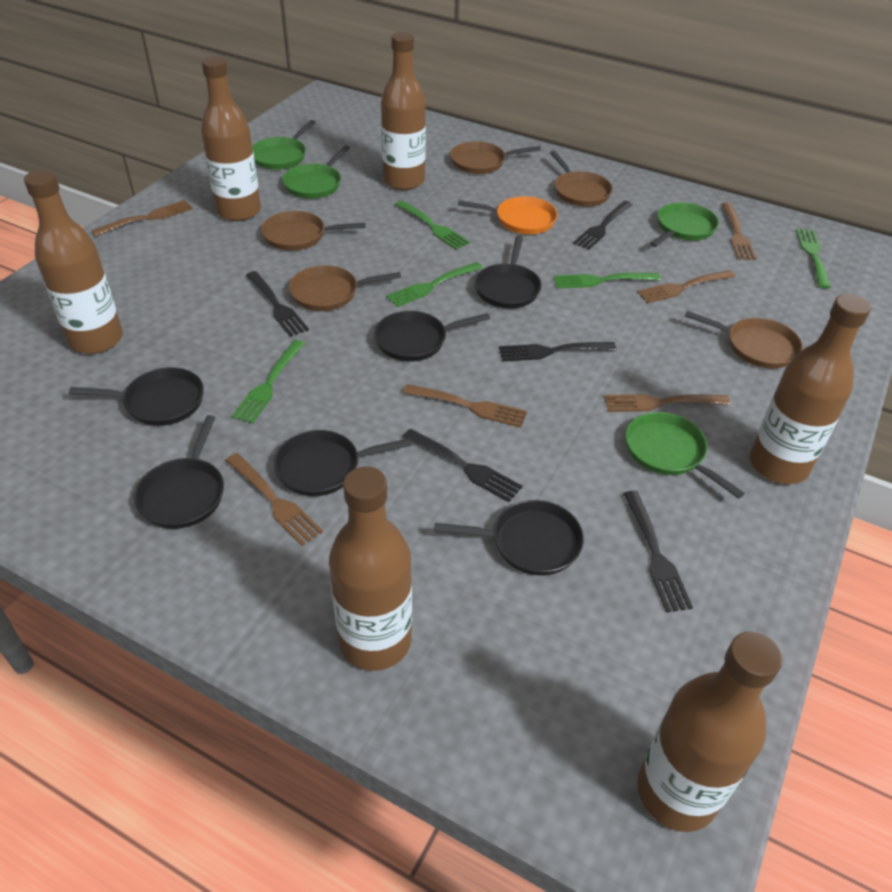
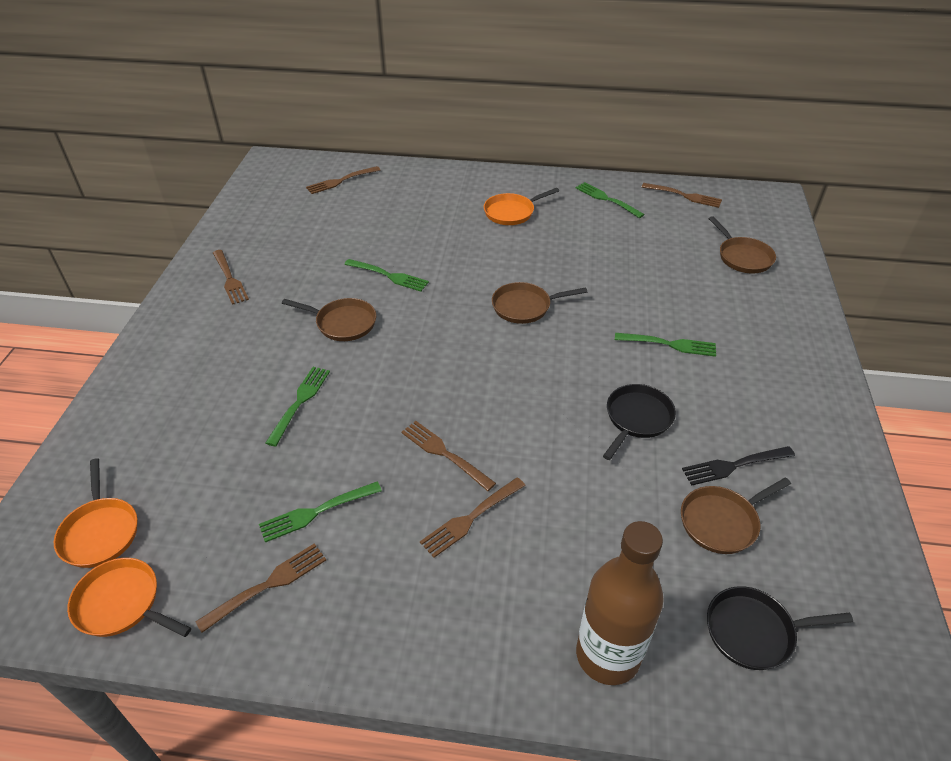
black fork: [246,271,309,337] [403,429,523,502] [499,342,617,361] [573,201,633,250] [623,491,693,613] = 5 -> [682,446,795,485] = 1
black pan: [69,367,204,426] [134,415,224,529] [274,430,412,496] [374,311,490,361] [434,500,584,576] [474,236,542,309] = 6 -> [603,384,676,460] [707,586,853,670] = 2
brown bottle: [24,169,123,354] [201,56,261,221] [329,467,412,671] [381,32,426,190] [637,631,783,832] [750,294,871,484] = 6 -> [576,521,664,685] = 1
brown pan: [261,211,366,251] [289,265,401,311] [450,141,541,174] [550,151,613,207] [685,311,803,368] = 5 -> [282,298,376,341] [492,282,587,324] [681,477,791,554] [708,216,776,273] = 4
green pan: [252,120,316,170] [282,145,350,199] [625,412,745,499] [650,202,719,247] = 4 -> none = 0
orange pan: [458,196,558,234] = 1 -> [54,458,137,568] [67,558,191,637] [484,188,559,225] = 3

